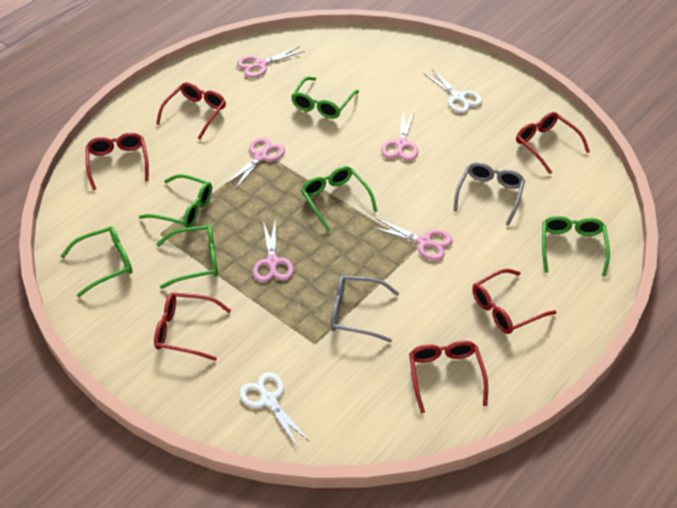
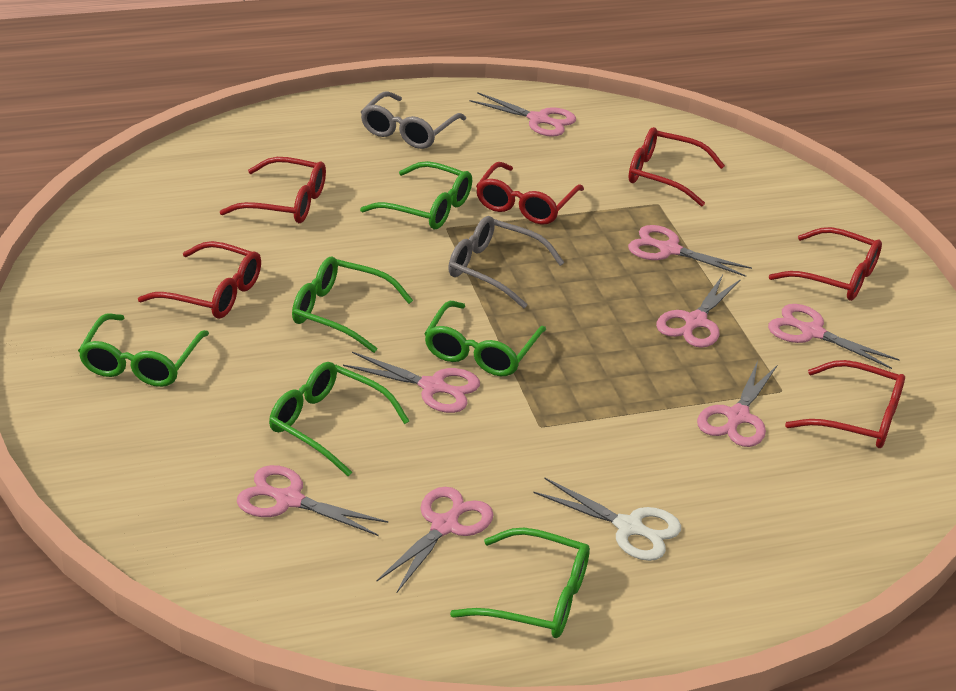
pink scissors: [225,138,285,190] [237,46,305,78] [252,221,294,283] [371,218,453,261] [381,109,418,161] = 5 -> [237,465,388,536] [343,352,480,413] [376,487,494,592] [469,92,576,137] [628,225,752,277] [656,275,741,348] [697,361,777,447] [768,304,900,369] = 8
white scissors: [239,372,311,449] [424,69,482,113] = 2 -> [533,478,681,561] = 1

